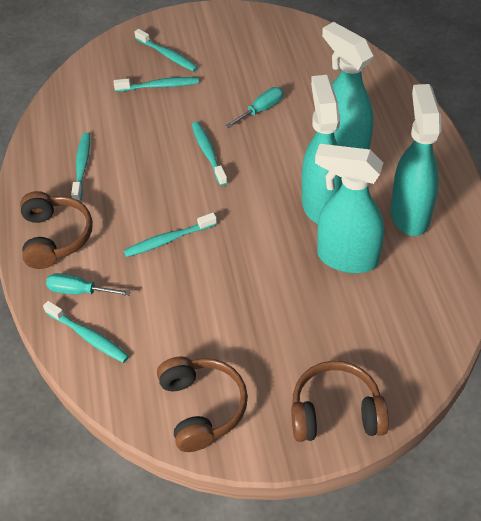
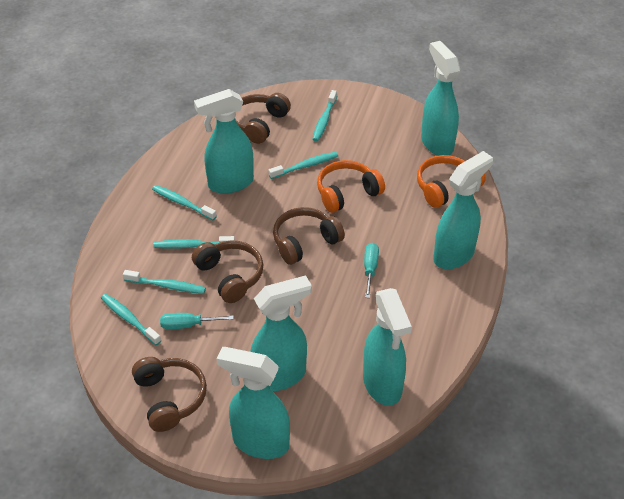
brown headphones: [20,191,93,269] [157,356,248,452] [291,361,389,442] = 3 -> [132,357,207,432] [192,240,264,303] [235,93,291,144] [273,207,345,265] = 4
orange headphones: none = 0 -> [317,160,385,213] [417,155,486,208] = 2
turquoise spray bottle: [302,75,342,224] [315,144,384,273] [322,22,373,149] [391,84,442,236] = 4 -> [194,89,254,194] [216,347,290,459] [251,275,312,391] [363,288,412,406] [421,41,460,156] [433,151,493,269] = 6

